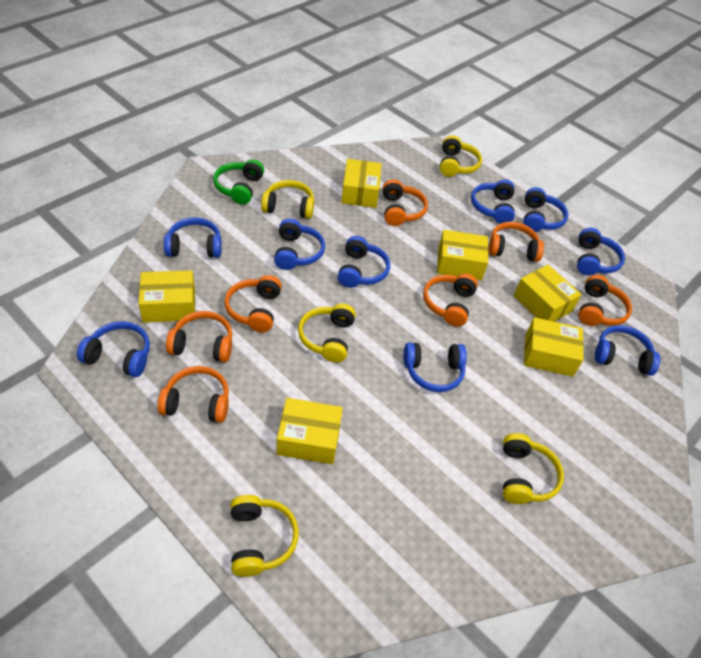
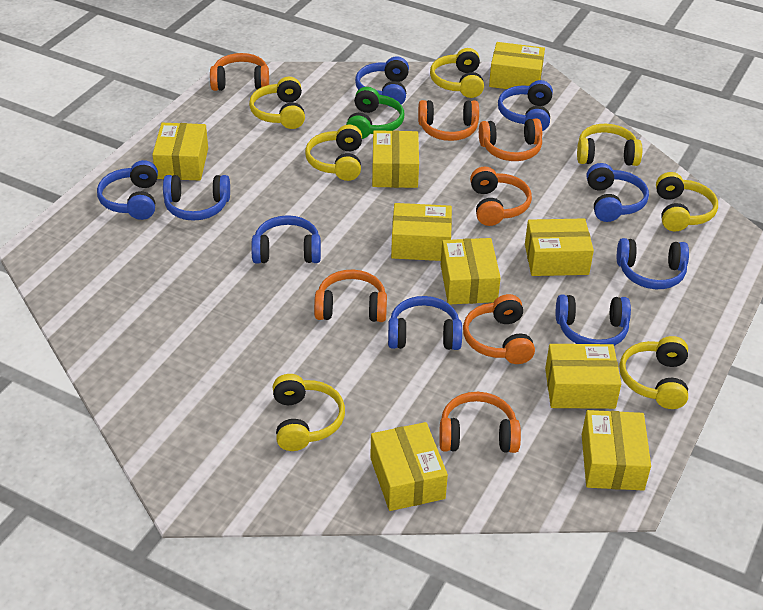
yellow box: [139,270,195,323] [276,398,343,464] [341,159,382,208] [437,230,488,280] [514,265,582,322] [524,317,584,377] = 6 -> [152,123,208,181] [370,422,448,511] [372,130,419,188] [391,203,452,261] [441,238,501,304] [489,42,545,89] [525,219,594,276] [545,344,621,409] [582,410,651,491] = 9
yellow headphones: [230,495,299,577] [261,180,314,219] [298,304,356,362] [440,135,482,177] [503,433,564,504] = 5 -> [249,77,305,129] [273,374,345,451] [305,125,362,181] [430,48,484,98] [577,124,642,166] [619,336,688,409] [656,172,718,231] = 7

